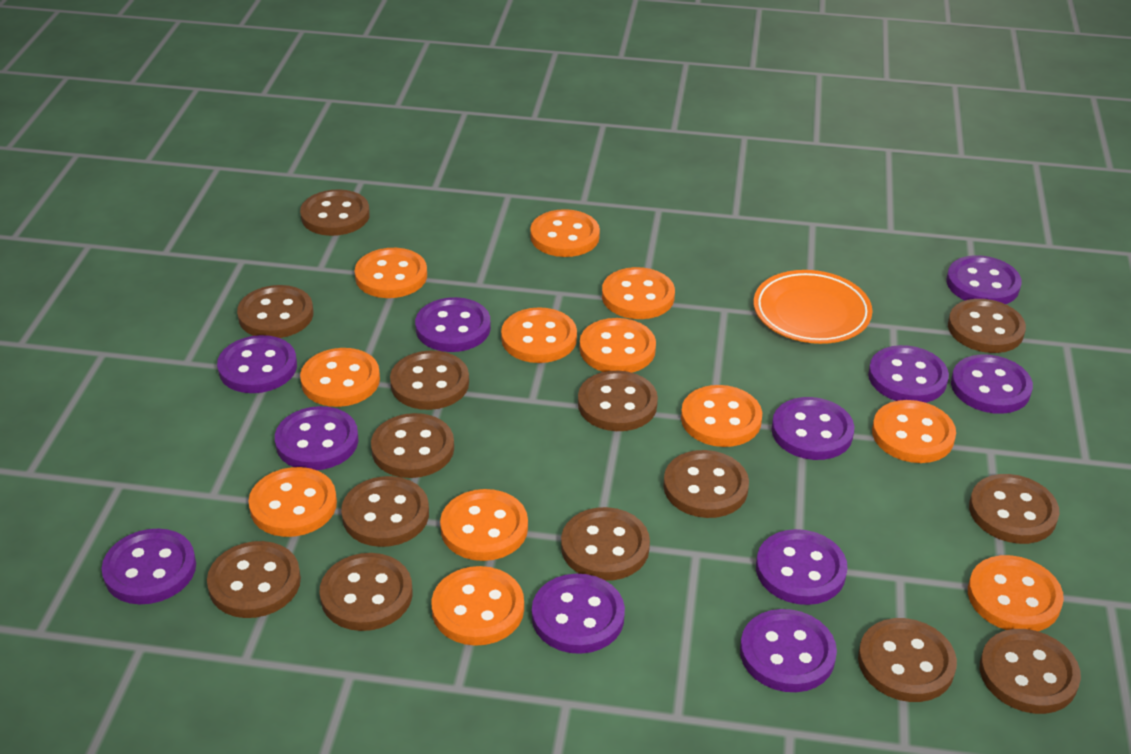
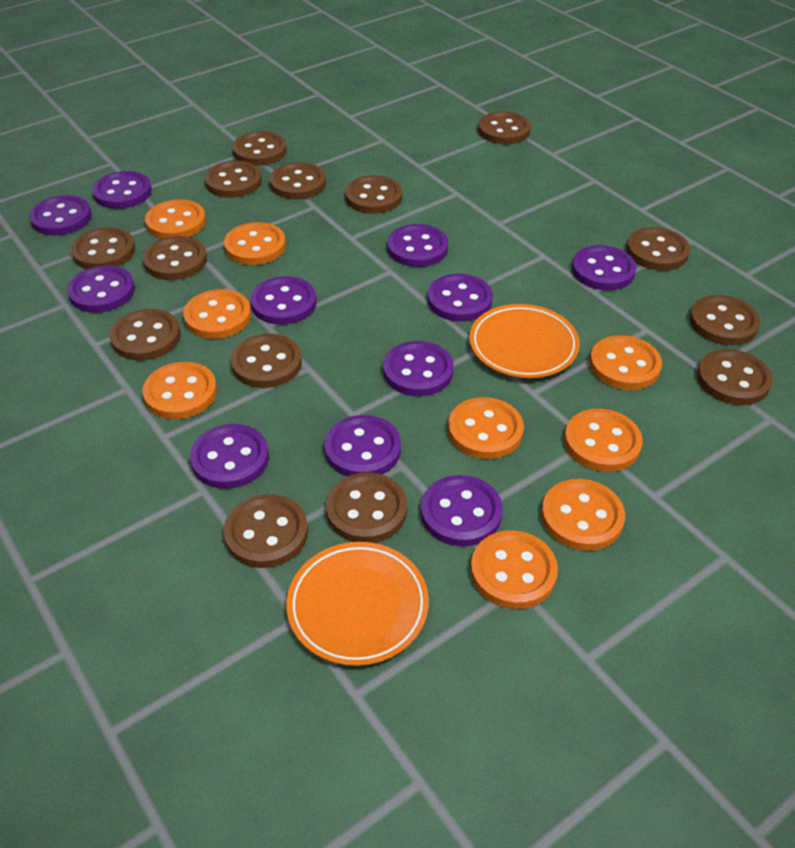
orange button: [248,467,337,537] [300,348,380,407] [355,248,427,298] [431,566,524,646] [440,489,528,561] [501,307,577,363] [530,209,600,257] [580,318,656,373] [602,267,675,319] [681,385,762,447] [872,400,956,463] [968,555,1064,631] = 12 -> [142,362,217,419] [145,199,206,239] [183,289,251,339] [224,222,286,265] [448,397,524,459] [471,530,558,609] [541,479,625,551] [564,409,643,472] [590,335,662,390] = 9
orange plate: [753,270,872,344] = 1 -> [286,542,429,666] [469,304,580,378] = 2

